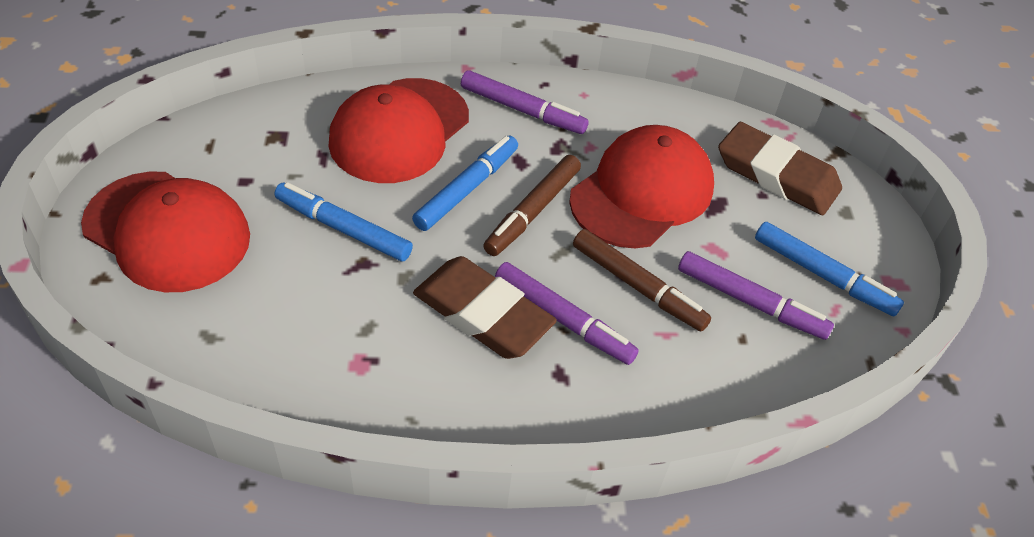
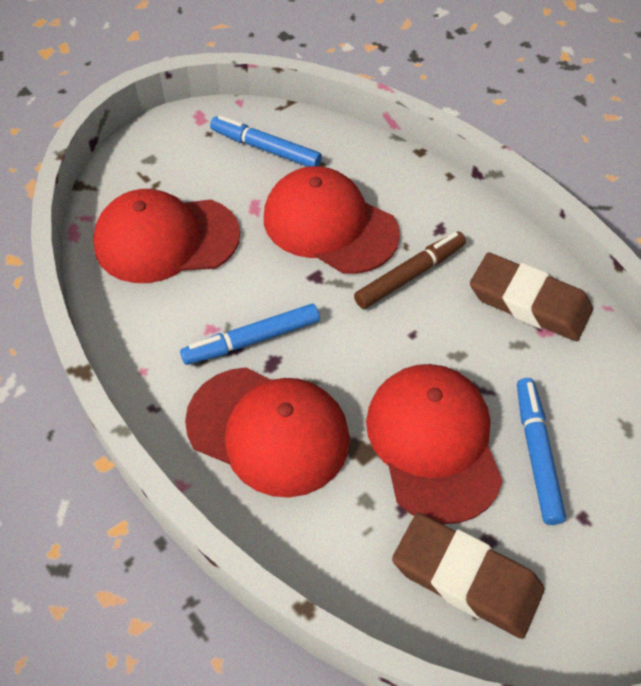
brown marker: [483,155,581,256] [573,229,712,332] = 2 -> [354,231,466,309] = 1
purple marker: [461,70,589,134] [495,262,639,365] [678,251,834,340] = 3 -> none = 0
red cap: [81,172,250,292] [328,78,469,183] [569,125,714,248] = 3 -> [93,189,240,283] [185,367,350,498] [264,166,400,274] [366,364,503,524] = 4

